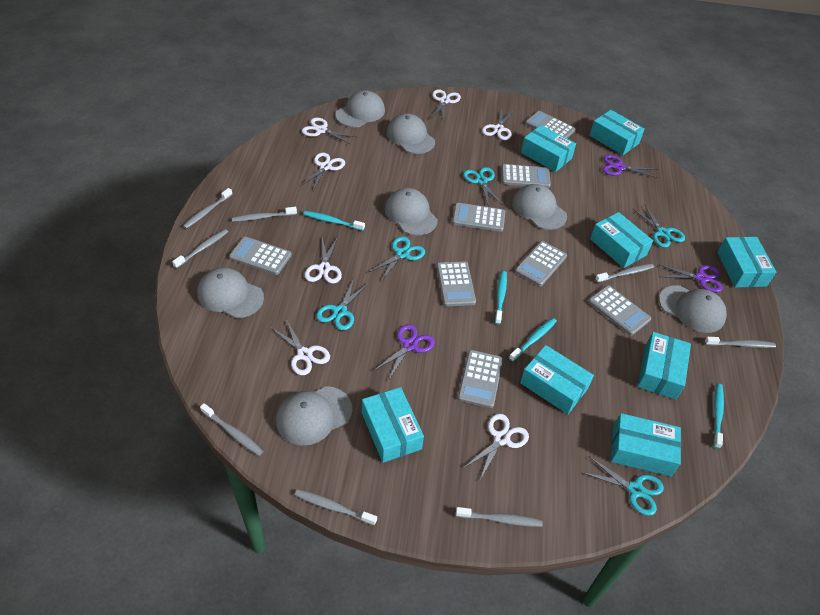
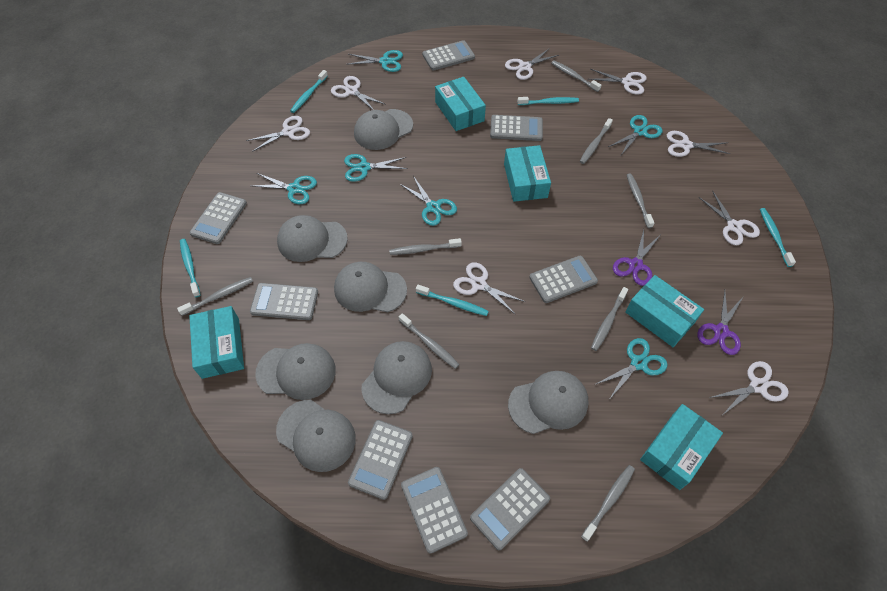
purple scissors: [373,324,435,381] [603,155,658,178] [658,264,723,293] = 3 -> [613,230,660,286] [697,291,744,355] = 2
turquoise box: [362,387,424,463] [520,345,594,414] [521,125,576,172] [590,110,645,155] [590,212,653,268] [611,413,681,476] [637,332,691,399] [717,237,776,288] = 8 -> [189,306,244,379] [435,77,486,131] [504,145,551,202] [625,275,704,347] [640,404,723,490] = 5
turquoise scissors: [316,279,369,330] [369,236,425,281] [463,167,502,207] [581,456,664,516] [632,205,685,248] = 5 -> [252,173,317,204] [344,154,408,182] [346,50,403,72] [400,176,457,226] [596,338,667,400] [608,115,663,155] = 6
turquoise toothbrush: [303,211,365,231] [495,271,507,325] [509,318,557,362] [713,383,724,449] = 4 -> [180,239,201,297] [290,70,328,113] [416,285,489,316] [517,97,579,105] [760,208,796,267] = 5
white scissors: [270,320,330,375] [300,153,345,191] [302,118,356,144] [305,237,342,284] [430,89,461,121] [464,414,529,480] [482,108,514,140] = 7 -> [246,116,310,152] [331,76,386,110] [453,262,526,315] [505,48,559,80] [589,69,647,95] [667,131,730,157] [699,191,760,245] [709,361,789,414] = 8

